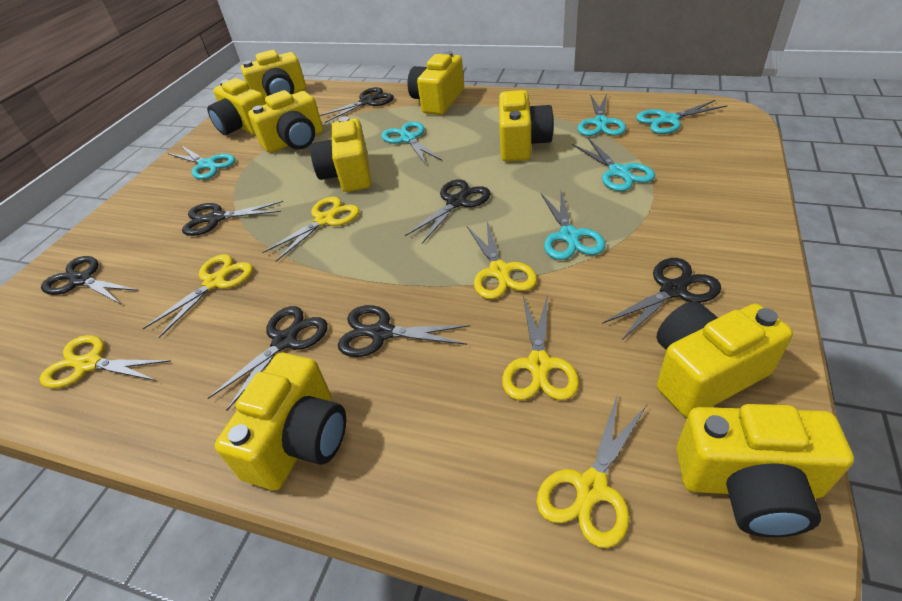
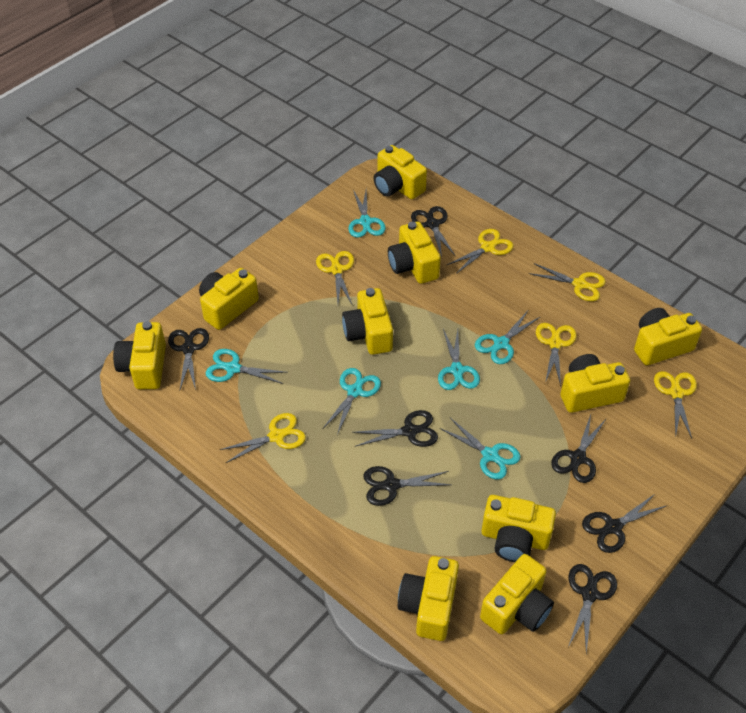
yellow camera: [207,78,266,135] [215,353,346,491] [241,50,306,98] [248,90,323,153] [310,116,371,192] [407,51,464,115] [499,90,554,161] [656,301,793,417] [676,404,854,537] = 9 -> [113,321,166,389] [199,268,259,330] [342,288,393,355] [374,145,427,199] [388,221,441,284] [398,556,459,641] [480,554,554,634] [481,495,556,562] [560,354,630,413] [634,308,702,366] = 10

